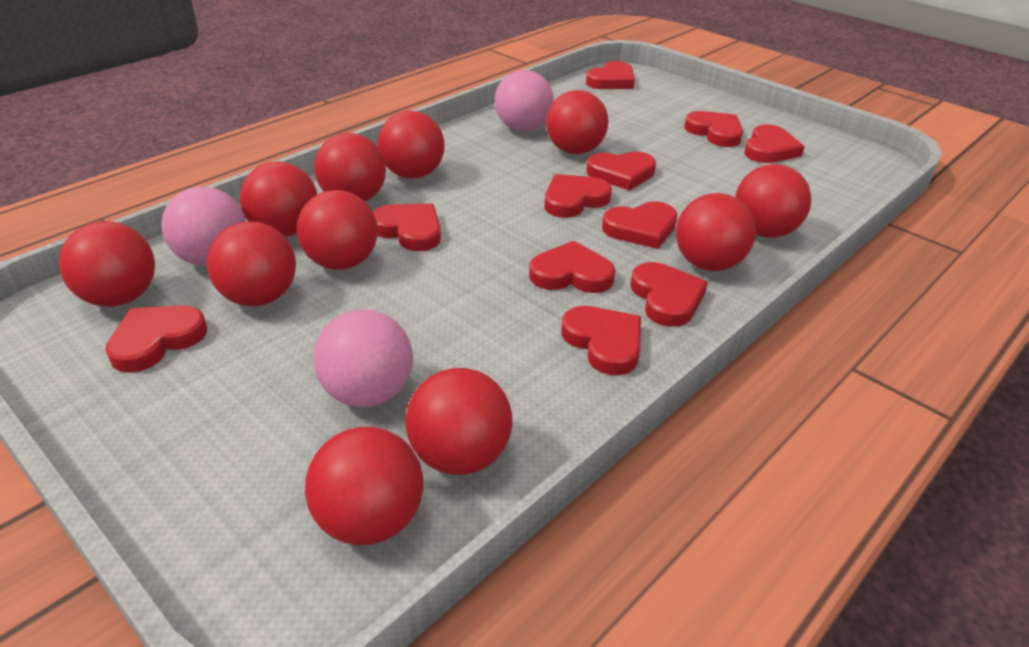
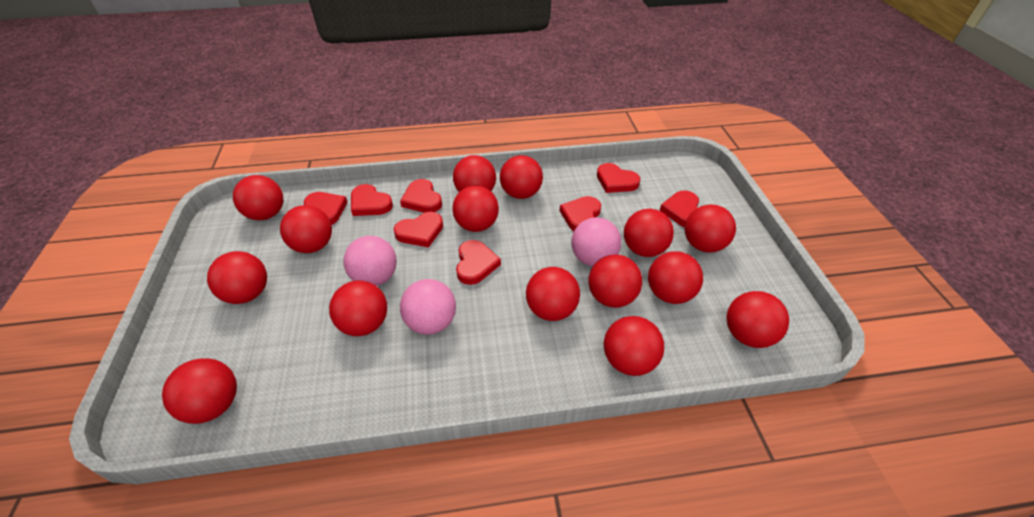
red ball: [59,221,155,307] [207,222,296,306] [240,162,317,237] [297,190,378,270] [305,427,423,545] [314,133,386,201] [378,111,444,179] [406,368,512,475] [546,90,608,154] [676,193,756,271] [735,164,811,238] = 11 -> [162,358,237,424] [207,251,267,304] [233,175,283,220] [280,205,332,253] [329,281,387,336] [452,186,499,232] [453,155,496,192] [500,155,543,199] [526,267,580,321] [588,255,642,308] [604,316,664,376] [624,209,674,257] [648,251,703,304] [685,204,736,253] [727,291,789,348] = 15
red heart: [105,305,207,373] [373,204,441,251] [529,241,615,293] [544,174,612,218] [561,306,641,375] [586,61,635,89] [586,151,656,191] [602,201,678,249] [630,262,708,327] [684,111,743,147] [744,124,805,163] = 11 -> [304,192,348,225] [351,184,393,216] [394,212,443,248] [400,179,442,213] [456,240,501,285] [560,196,601,231] [597,163,641,193] [660,190,699,227] = 8

